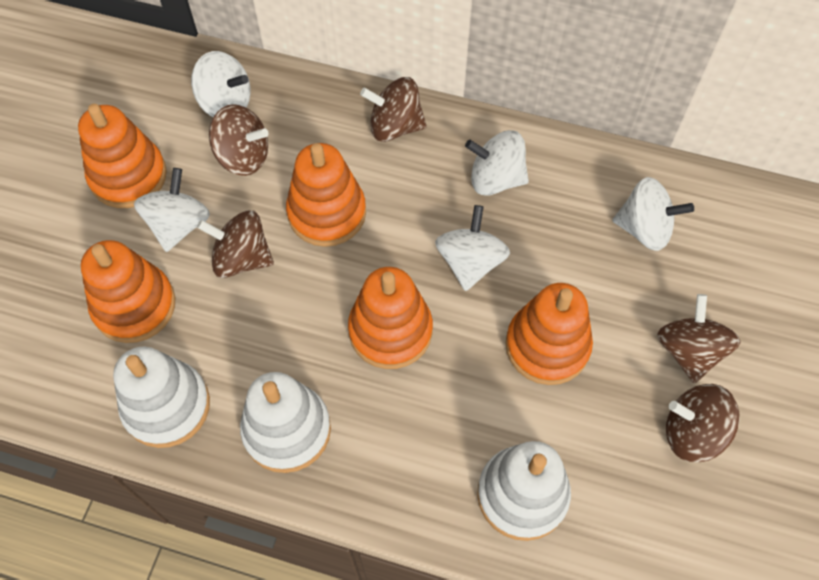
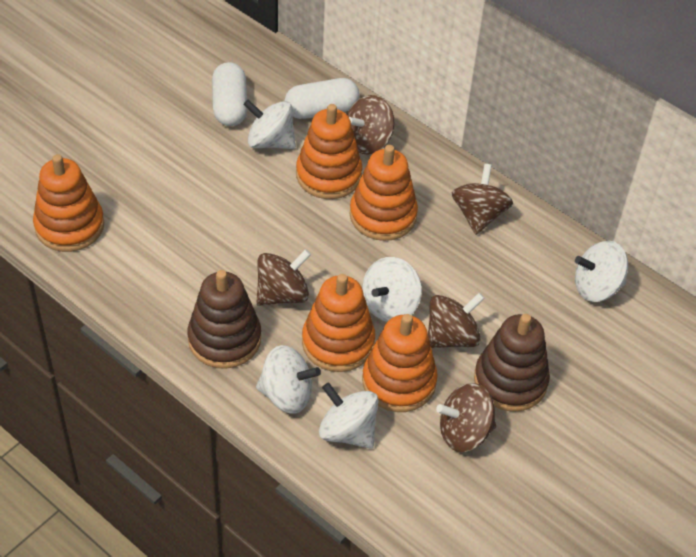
brown stacking toy: none = 0 -> [187,270,261,369] [474,314,550,412] = 2
white capsule: none = 0 -> [212,62,247,126] [285,78,359,119] = 2
white stacking toy: [113,347,210,448] [240,372,331,473] [477,441,571,541] = 3 -> none = 0

